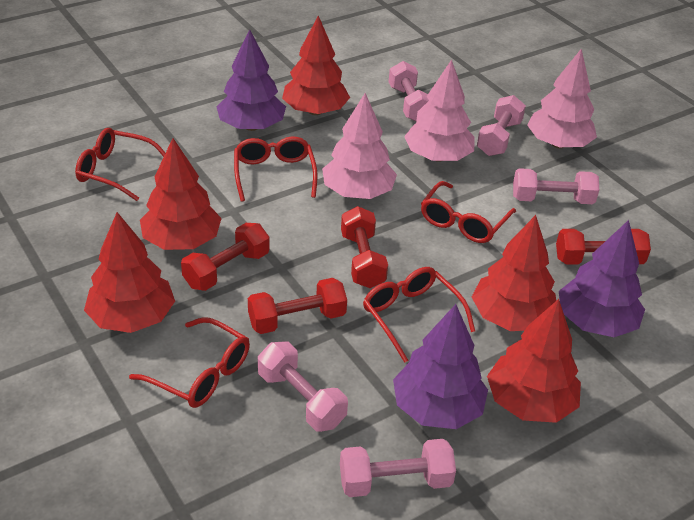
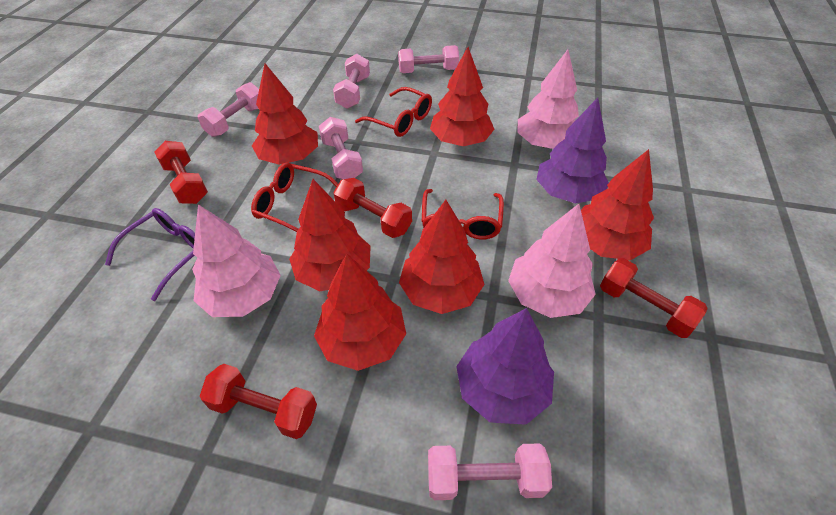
purple glasses: none = 0 -> [105,208,195,301] = 1
purple tree: [216,29,286,131] [393,304,488,429] [559,220,645,337] = 3 -> [456,308,554,425] [536,98,609,204] = 2
red glasses: [75,128,165,201] [129,317,250,408] [234,136,318,202] [363,267,475,363] [421,181,516,243] = 5 -> [251,162,338,232] [355,87,432,137] [422,189,504,240] = 3
red tree: [84,212,175,333] [140,138,222,250] [282,16,350,115] [472,215,556,331] [487,299,581,423] = 5 -> [252,64,318,165] [289,179,371,291] [314,254,406,371] [399,200,485,314] [430,47,495,146] [581,149,654,260] = 6

